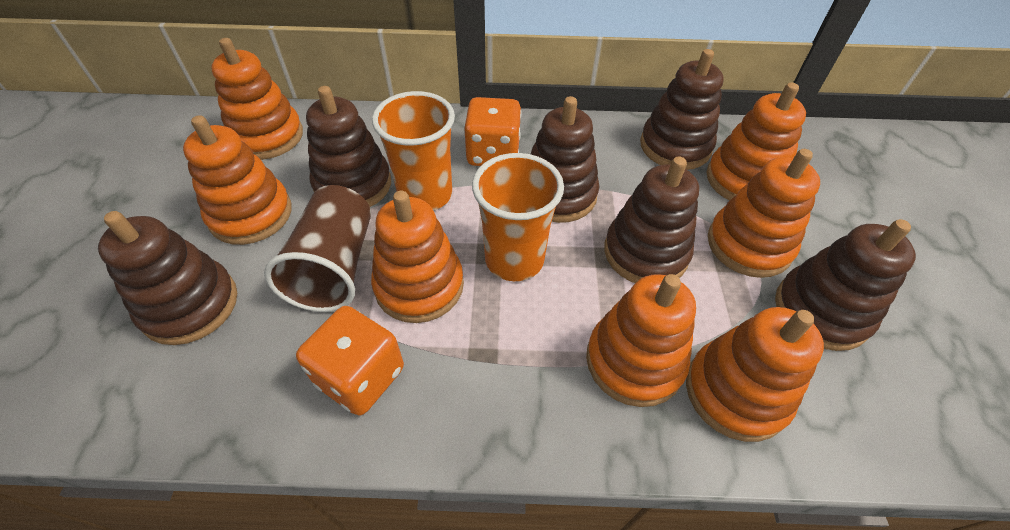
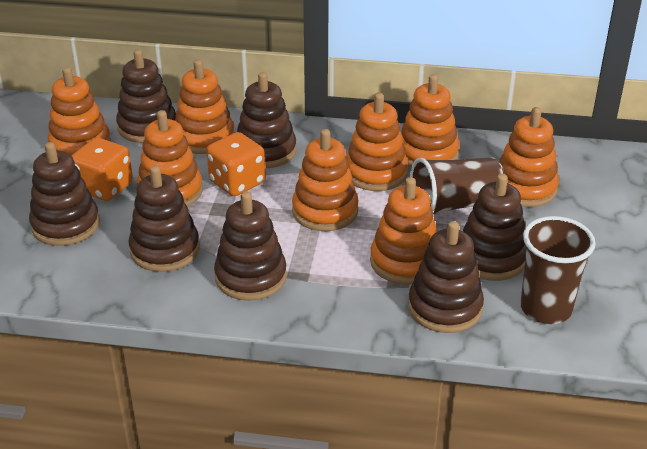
brown cup: [264,185,371,312] = 1 -> [410,157,505,214] [521,216,596,324] = 2
brown stacking toy: [98,211,237,345] [306,86,391,207] [531,96,599,223] [604,156,699,283] [640,49,724,170] [775,219,916,351] = 6 -> [29,142,100,246] [116,49,176,143] [128,166,200,272] [214,192,287,301] [237,72,296,168] [408,221,484,333] [463,174,525,281] = 7
orange cup: [372,91,455,211] [472,153,564,281] = 2 -> none = 0
orange stacking toy: [183,115,292,245] [211,38,303,160] [371,191,464,323] [586,274,696,407] [686,307,824,442] [707,82,806,201] [708,149,820,278] = 7 -> [47,67,111,156] [137,110,203,206] [175,60,234,154] [292,129,359,231] [346,93,408,191] [370,177,437,285] [401,74,459,167] [499,107,559,207] = 8

